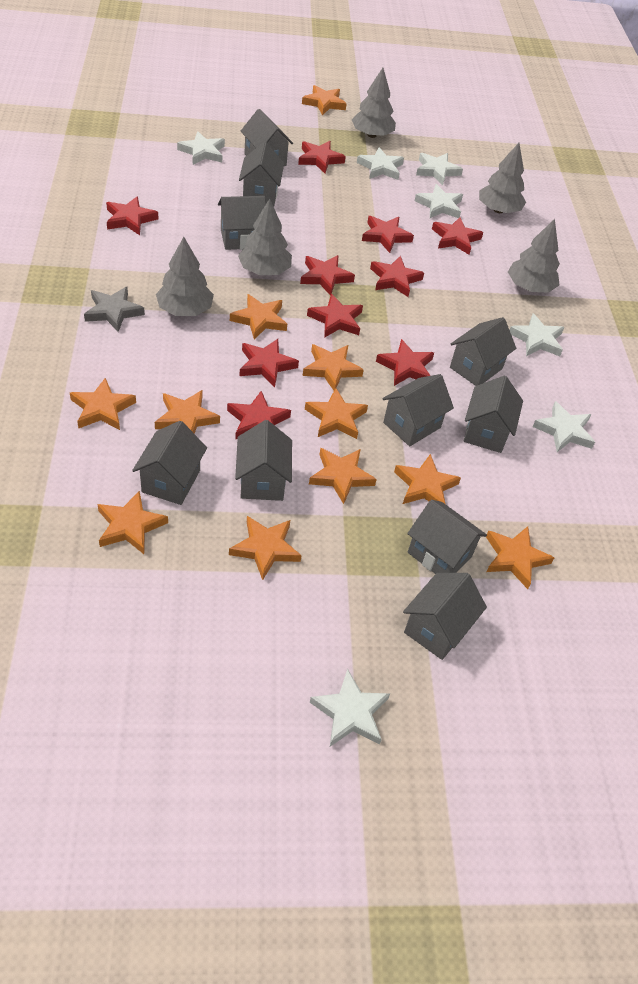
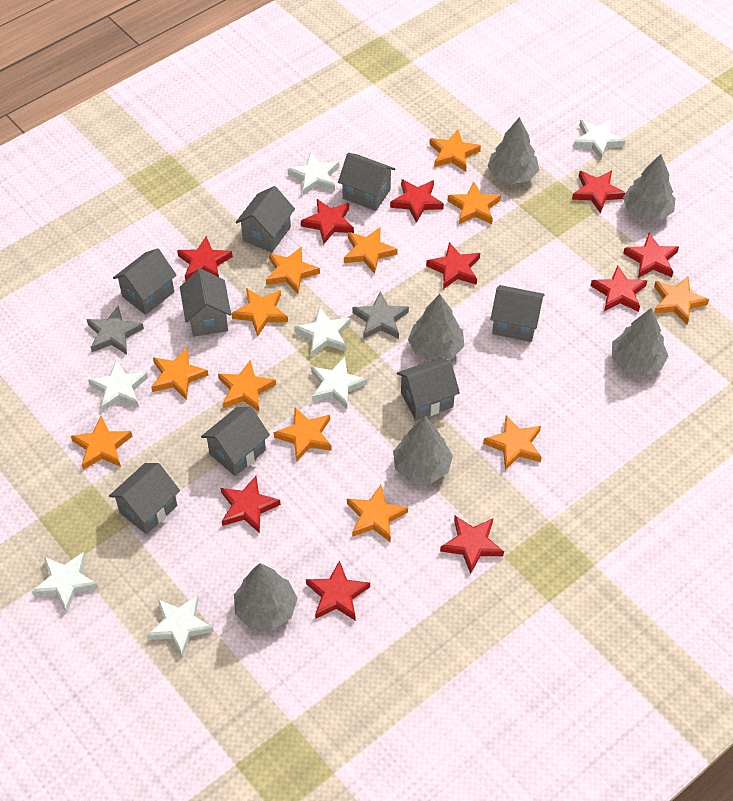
grey house: [132,421,207,505] [218,196,266,250] [235,420,292,501] [239,142,284,206] [241,109,293,166] [382,374,454,446] [403,573,487,660] [407,500,487,574] [450,317,516,386] [463,376,523,453] = 10 -> [109,463,180,534] [113,248,177,315] [180,269,231,337] [201,407,270,476] [235,186,295,253] [338,153,395,211] [397,358,460,420] [491,285,545,342] = 8
grey star: [84,287,145,332] = 1 -> [86,306,144,355] [352,292,409,339] = 2
grey tree: [156,237,214,316] [238,199,292,275] [352,68,396,138] [479,143,526,213] [508,219,560,293] = 5 -> [234,563,298,630] [393,416,453,483] [408,294,464,361] [488,117,539,184] [612,308,668,376] [623,154,676,220] = 6
orange star: [70,378,136,430] [97,490,168,554] [155,390,220,434] [229,516,302,580] [230,294,287,340] [302,85,347,115] [303,344,364,390] [305,388,368,439] [309,448,377,504] [394,454,461,504] [486,526,554,589] = 11 -> [71,416,132,470] [151,348,209,400] [218,360,276,412] [231,288,288,336] [266,246,320,294] [274,407,332,462] [344,227,398,274] [347,485,408,543] [429,130,481,172] [447,181,501,224] [483,415,542,470] [654,276,709,324] = 12

